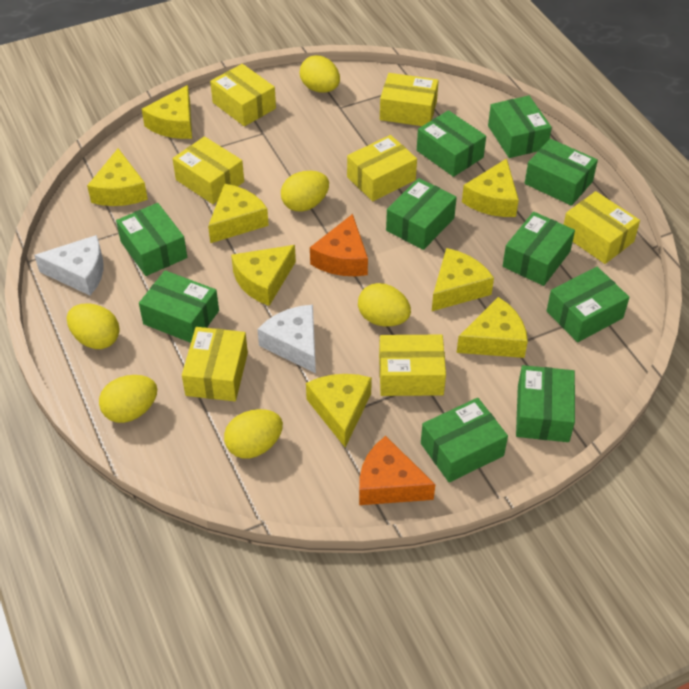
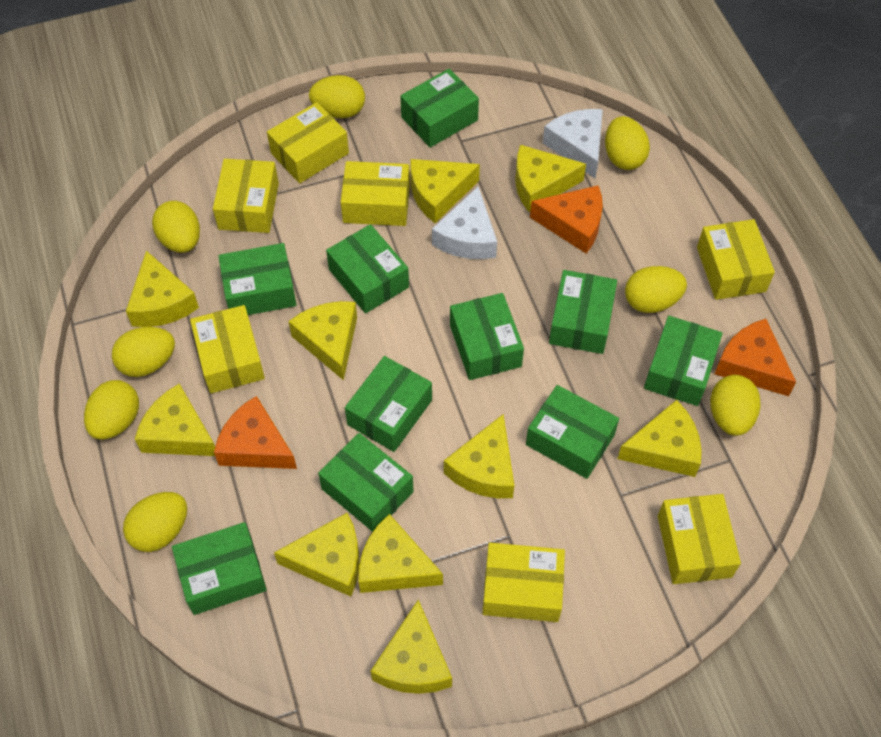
orange cheese: [310,214,368,276] [359,436,435,505] = 2 -> [214,396,297,469] [530,185,603,254] [715,319,796,396] = 3
yellow cheese: [87,148,148,206] [142,85,192,139] [208,184,269,243] [231,245,296,306] [306,374,372,447] [432,248,494,311] [457,297,528,358] [462,158,519,217] = 8 -> [126,251,199,327] [135,384,215,456] [274,513,359,596] [288,301,357,380] [358,514,443,593] [370,600,452,694] [410,159,480,223] [444,414,514,498] [515,145,586,212] [617,400,702,477] = 10
yellow egg: [67,303,120,349] [99,375,157,423] [224,409,283,459] [281,171,329,212] [300,55,340,93] [358,283,411,327] = 6 -> [84,380,139,440] [112,327,175,377] [123,492,187,552] [152,201,200,253] [309,75,365,118] [605,116,650,170] [625,266,687,313] [710,375,761,436] = 8

